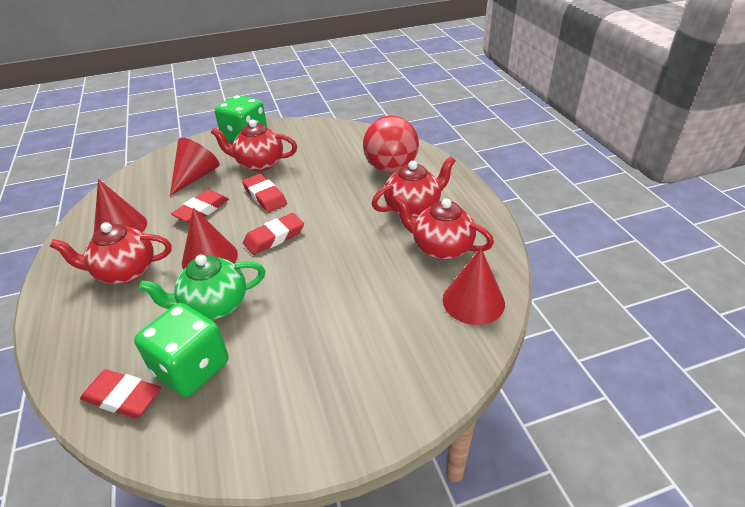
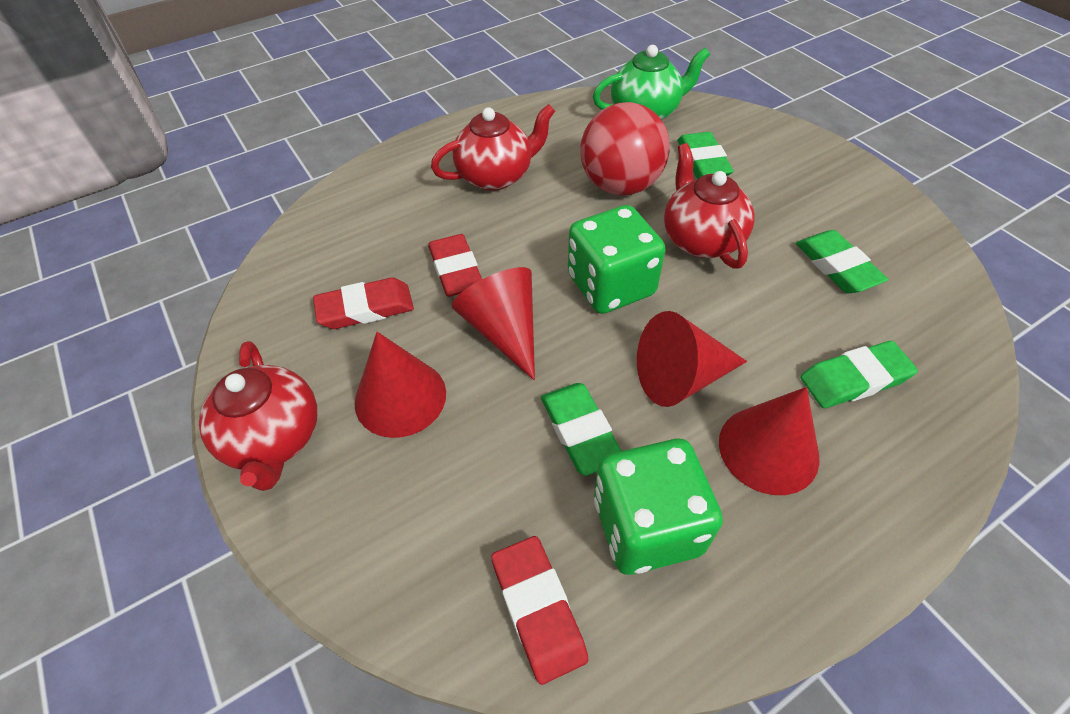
green eraser: none = 0 -> [541,383,622,476] [677,132,734,179] [796,230,888,293] [800,341,918,408] = 4
red eraser: [80,369,161,418] [171,190,229,223] [242,174,287,212] [243,213,304,255] = 4 -> [313,277,414,329] [428,234,482,297] [491,536,588,685] = 3
red teapot: [50,222,172,284] [211,119,297,171] [372,156,456,218] [394,195,494,260] = 4 -> [199,341,317,491] [431,104,555,191] [664,143,755,269] = 3

